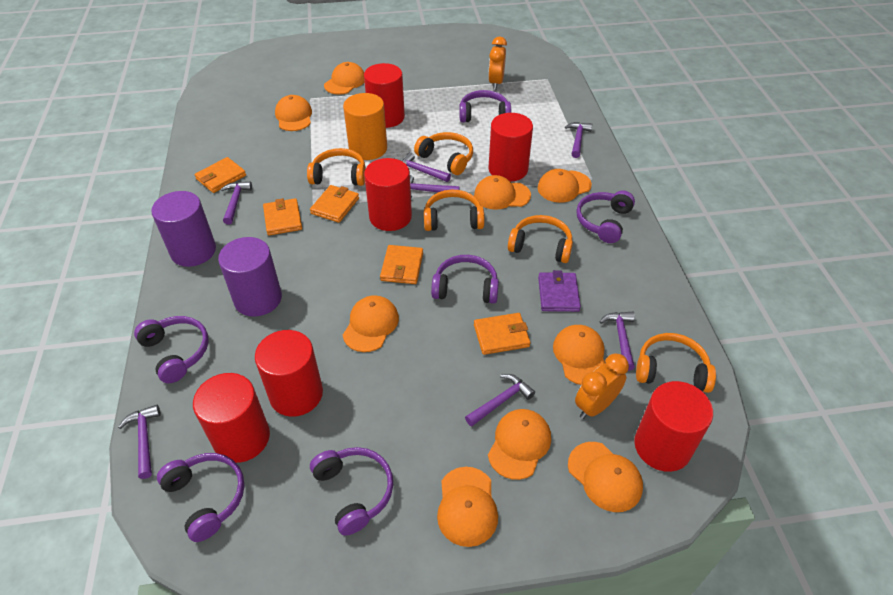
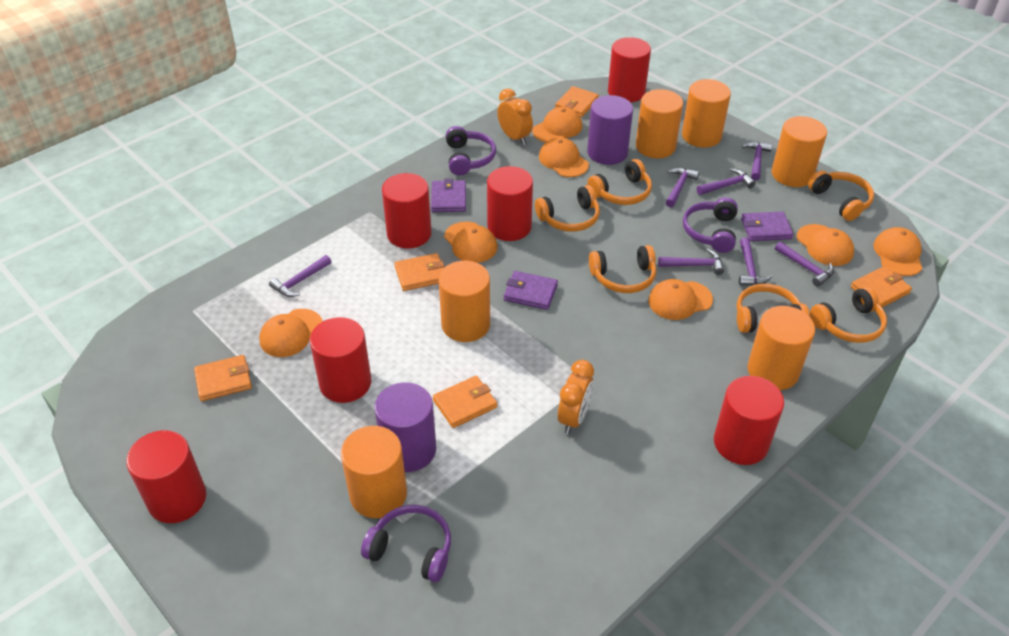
orange cap: [275,95,312,131] [324,62,365,95] [343,295,399,352] [437,467,498,547] [474,175,531,210] [488,409,551,480] [538,169,592,203] [553,325,605,385] [568,442,643,512] = 9 -> [259,309,323,357] [444,221,498,263] [532,107,582,142] [539,137,589,177] [649,279,713,320] [797,224,854,266] [874,227,922,276] = 7
orange cylinder: [343,93,387,160] = 1 -> [341,426,407,518] [439,261,490,342] [636,89,683,158] [682,79,731,148] [747,306,815,390] [772,116,827,187] = 6
orange headphones: [307,148,365,186] [414,132,473,175] [424,190,484,231] [508,215,573,263] [636,333,716,393] = 5 -> [535,185,600,232] [588,159,652,205] [589,245,656,293] [737,284,810,333] [808,170,874,221] [810,287,887,343] = 6
purple headphones: [134,316,209,383] [157,453,245,542] [310,447,393,536] [431,255,499,304] [459,90,511,122] [576,191,635,243] = 6 -> [361,505,451,582] [446,126,496,176] [683,197,738,253] = 3
purple wallet: [538,270,581,312] = 1 -> [431,179,466,212] [504,271,558,310] [741,211,793,241] = 3

